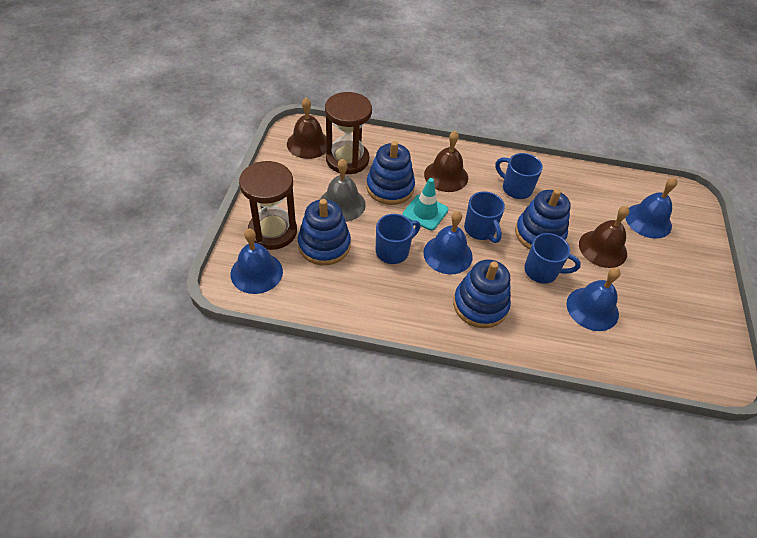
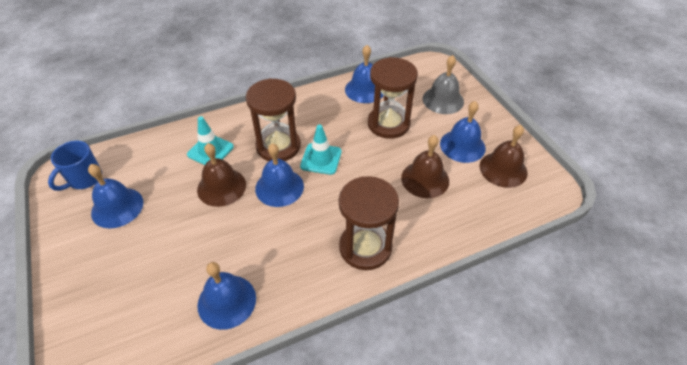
blue bell: [230,228,283,294] [423,211,473,274] [567,268,621,331] [625,177,677,239] = 4 -> [88,164,143,229] [197,262,256,330] [255,143,304,207] [345,45,384,103] [440,101,486,163] = 5
blue mug: [376,214,420,264] [464,191,505,243] [495,153,543,199] [524,233,581,284] = 4 -> [48,141,102,191] = 1
blue stacking toy: [298,199,351,265] [366,141,415,205] [453,259,511,328] [515,189,571,249] = 4 -> none = 0
brown hourglass: [239,161,297,250] [325,92,372,174] = 2 -> [246,78,301,161] [339,176,399,270] [368,57,418,139] = 3
turquoise traffic cone: [403,178,448,230] = 1 -> [187,116,234,165] [300,125,342,175] = 2

